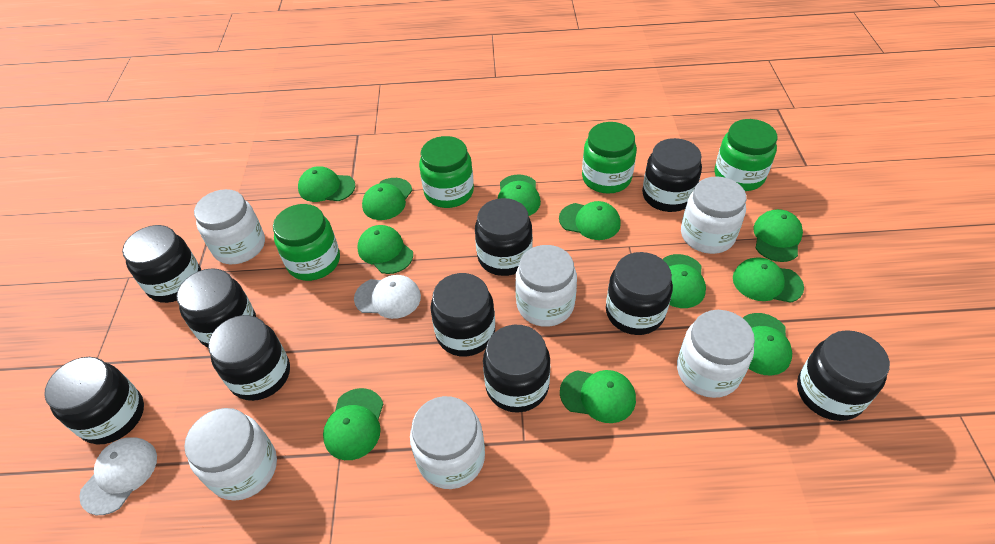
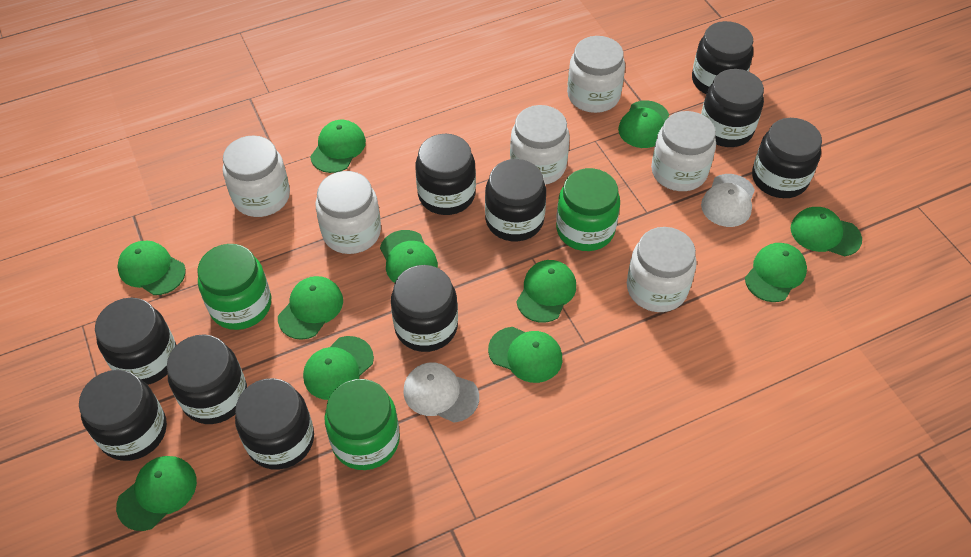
green jar: [273,204,340,281] [419,136,474,208] [582,122,637,194] [714,119,777,191] = 4 -> [197,244,271,330] [324,379,400,470] [556,168,620,251] = 3

